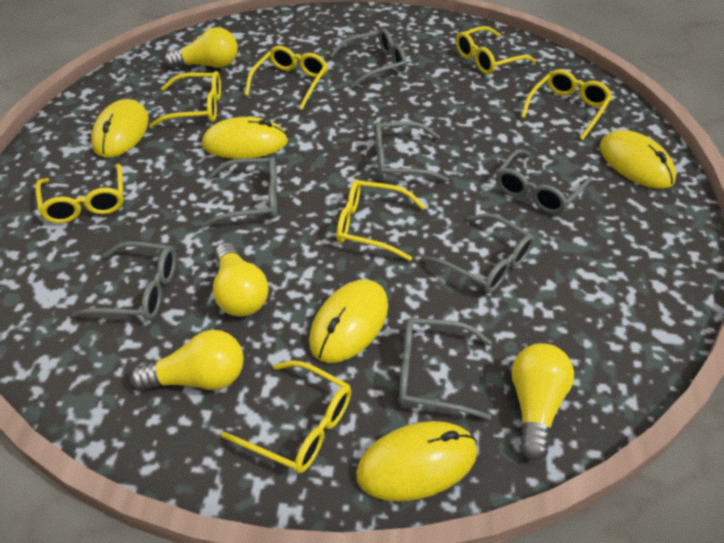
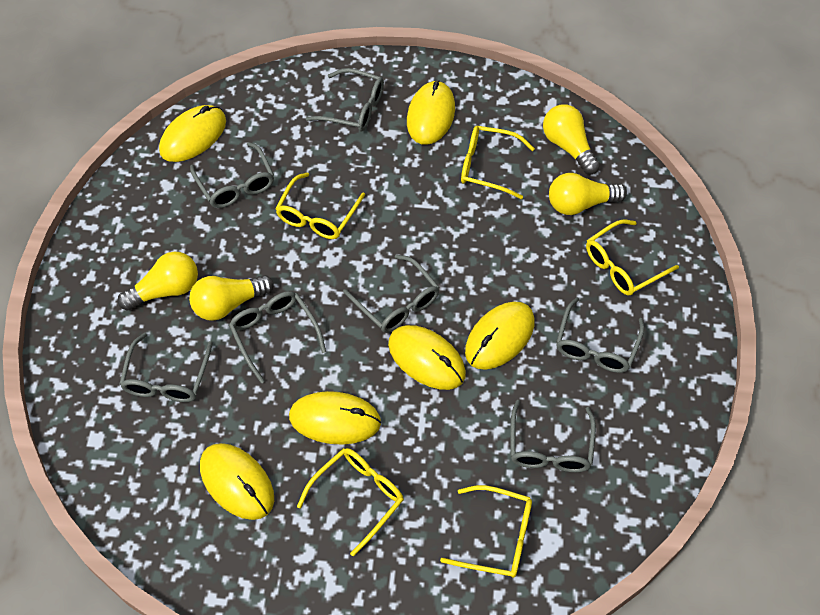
yellow glasses: [35,164,124,224] [150,71,221,127] [221,360,351,473] [245,46,328,110] [336,180,426,261] [456,26,536,74] [521,69,612,140] = 7 -> [275,173,365,239] [297,448,404,557] [440,485,532,578] [461,126,535,199] [586,219,679,296] = 5
yellow mouse: [91,99,149,158] [202,117,288,159] [309,279,388,363] [356,421,477,502] [600,130,676,189] = 5 -> [159,105,226,162] [200,443,274,520] [289,391,381,445] [388,325,466,390] [407,81,455,145] [465,302,535,370] = 6

